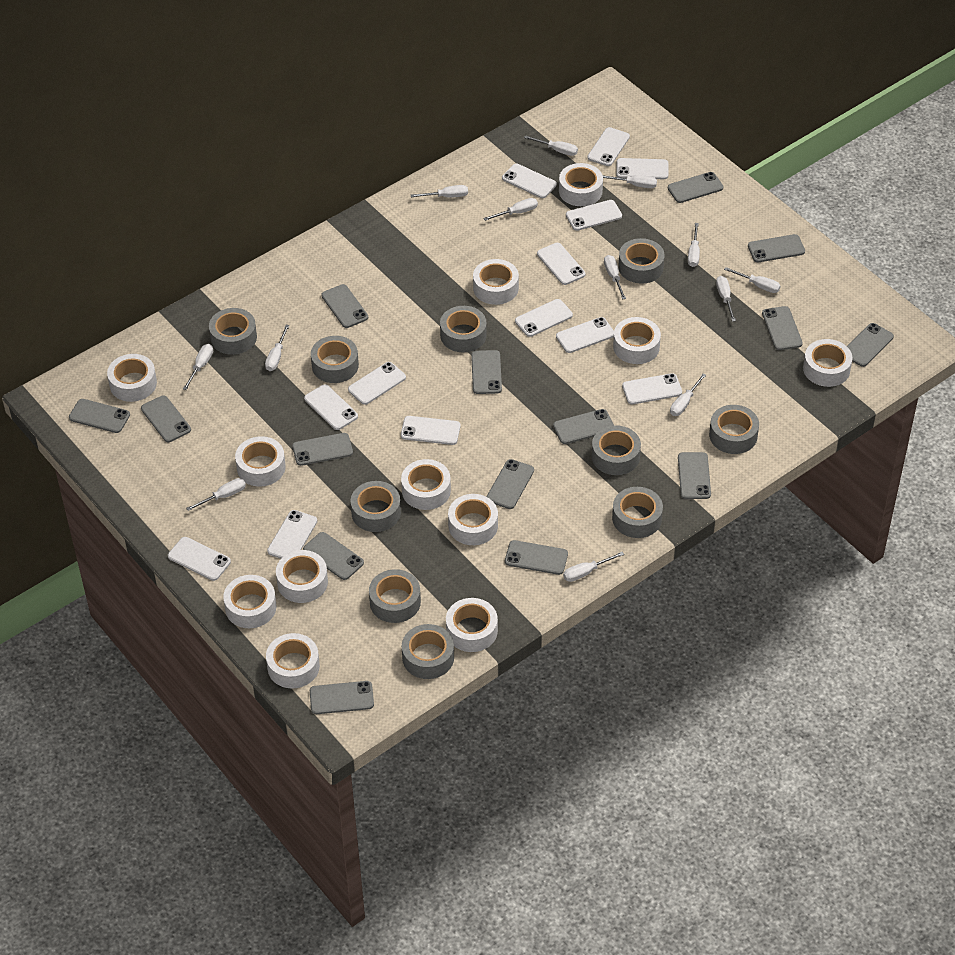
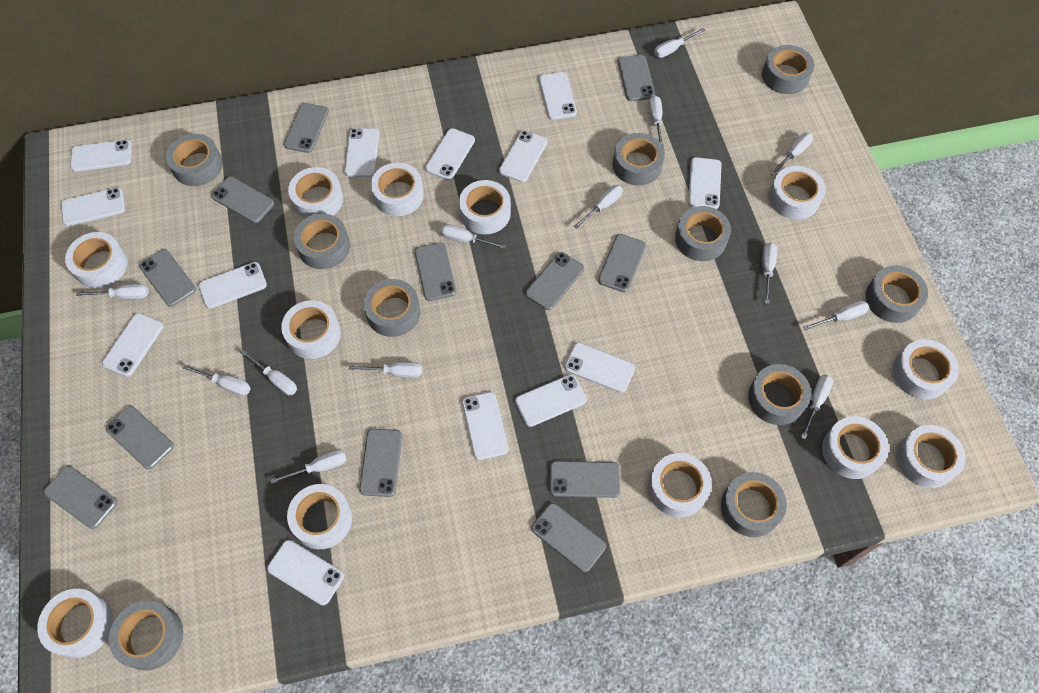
grey phone: [69,399,130,433] [141,395,191,442] [292,433,353,466] [303,532,364,580] [310,681,374,714] [321,284,368,328] [471,350,502,394] [487,459,534,509] [505,540,568,575] [553,409,614,444] [668,172,723,203] [678,452,711,499] [748,234,805,262] [762,306,803,350] [847,323,894,367] = 15 -> [44,466,117,529] [106,406,174,469] [139,249,196,307] [211,176,274,223] [284,103,329,153] [359,429,402,497] [414,242,457,301] [526,252,584,310] [532,503,606,572] [550,461,620,498] [598,234,646,292] [618,55,655,101] = 12

